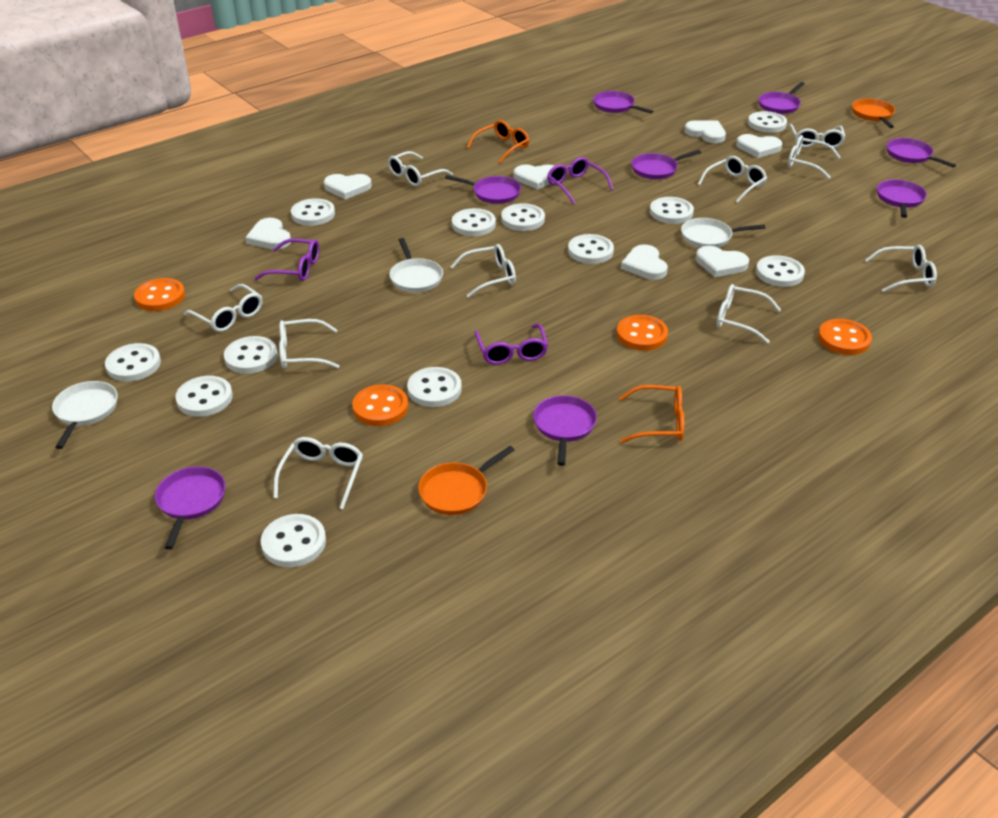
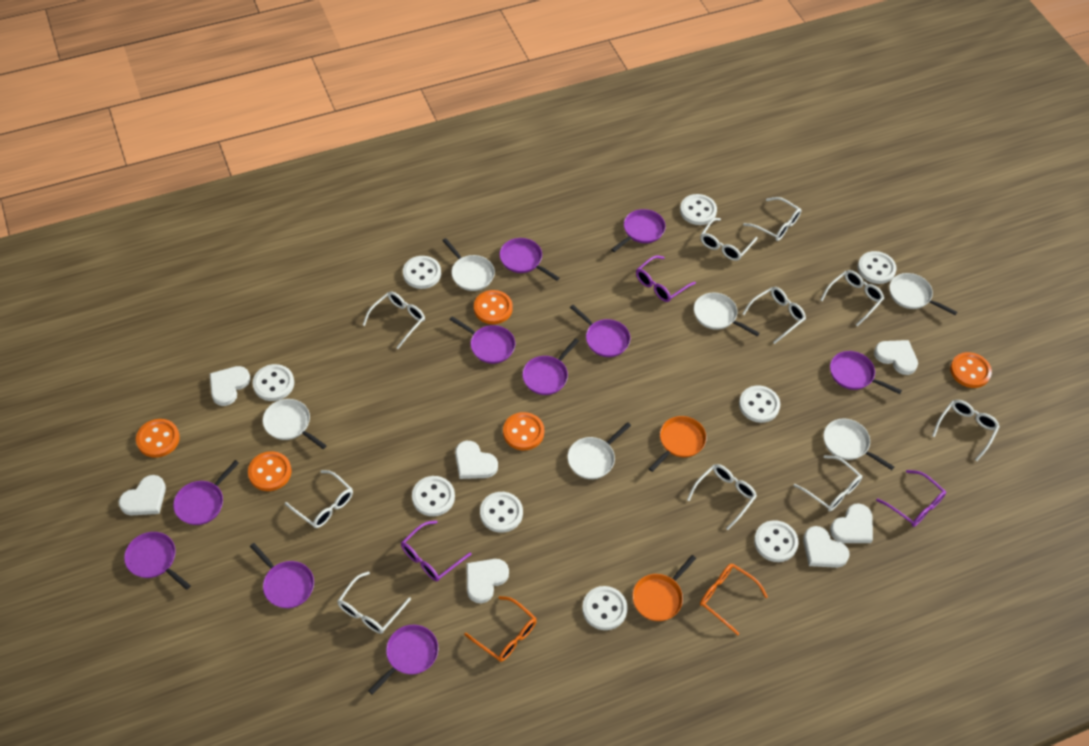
orange button: [134,278,185,311] [352,384,408,426] [617,315,668,351] [818,319,872,355] = 4 -> [136,419,180,458] [248,451,291,491] [474,290,513,324] [503,412,544,450] [950,352,992,388] = 5
purple pan: [155,466,226,550] [445,175,521,204] [533,395,597,466] [593,91,653,113] [631,150,701,179] [758,82,805,114] [877,180,927,218] [887,138,956,168] = 8 -> [124,532,191,590] [173,460,239,525] [250,543,314,608] [368,625,438,695] [450,316,515,364] [499,238,560,281] [522,338,579,395] [570,305,630,357] [611,209,666,252] [830,351,902,394] = 10
white button: [105,343,161,381] [175,376,233,417] [224,336,278,374] [261,514,326,567] [291,198,335,226] [407,367,462,407] [452,208,496,236] [501,203,545,231] [568,234,614,264] [650,197,694,224] [748,111,787,133] [756,255,805,287] = 12 -> [253,364,294,401] [403,256,441,289] [412,476,455,516] [480,492,523,533] [582,586,628,630] [680,194,717,225] [739,386,780,423] [754,520,799,562] [858,251,896,284] = 9
white pan: [52,381,118,449] [389,238,443,292] [681,218,765,248] = 3 -> [263,399,327,449] [442,238,495,291] [567,422,631,479] [694,292,760,336] [823,419,894,470] [889,273,957,315] = 6

